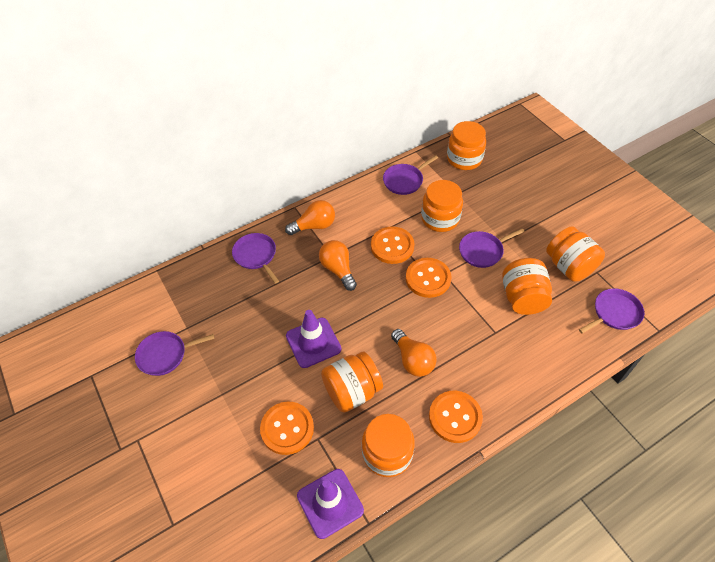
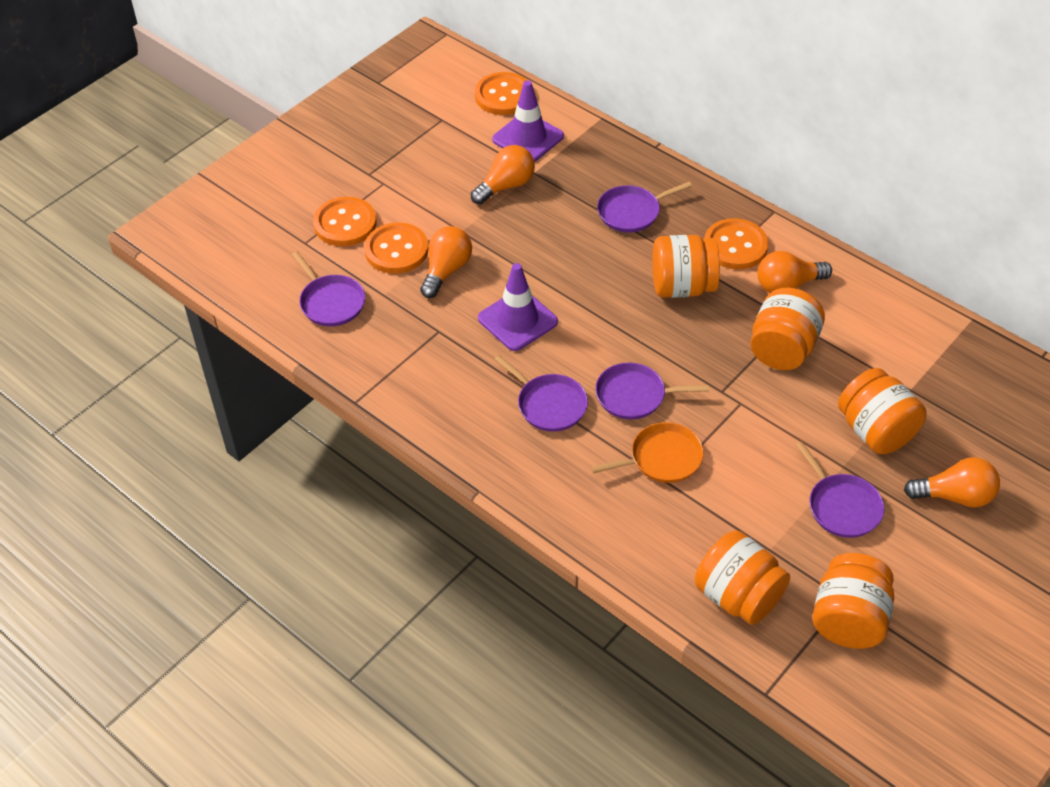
orange jar: [321,352,383,412] [362,414,415,477] [421,180,463,232] [447,121,486,170] [502,258,552,315] [546,226,605,282] = 6 -> [652,235,720,298] [695,531,790,625] [750,288,825,370] [812,553,894,649] [838,368,927,454] = 5
orange light bulb: [285,200,335,235] [319,240,357,291] [391,329,436,377] = 3 -> [420,226,472,298] [471,145,535,205] [757,251,832,293] [904,457,1000,508] = 4
orange pan: none = 0 -> [591,422,704,483] = 1

